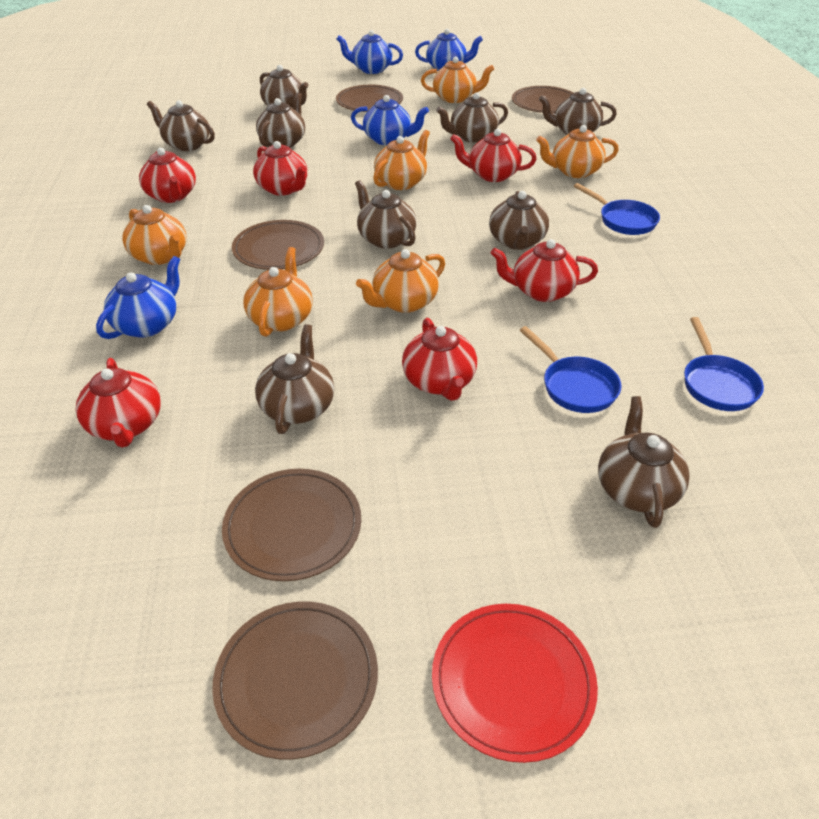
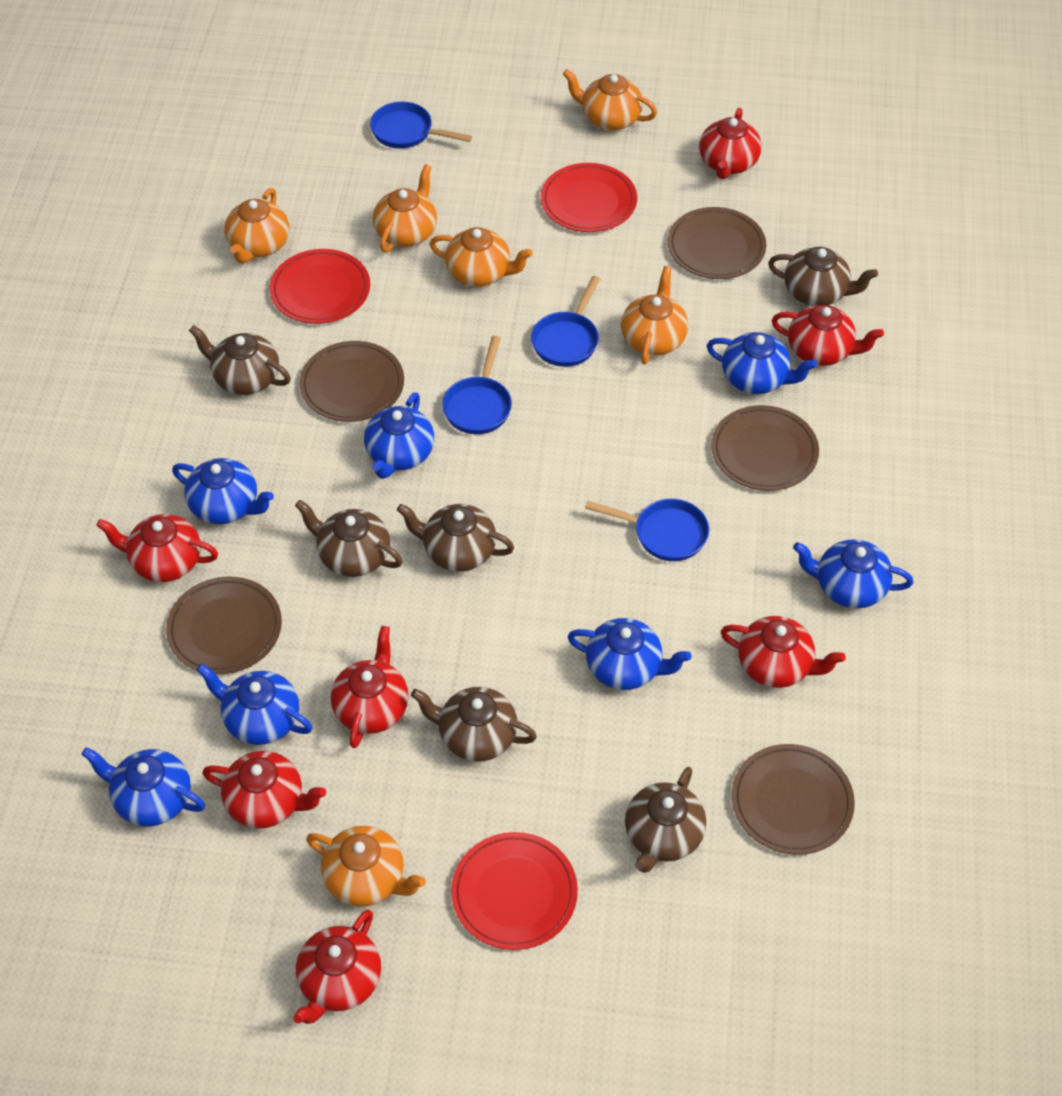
blue pan: [520,326,621,413] [574,183,660,235] [684,317,764,411] = 3 -> [370,102,472,149] [442,336,512,434] [531,276,600,367] [585,499,709,561] = 4
blue teapot: [96,256,180,339] [337,30,403,74] [351,95,429,145] [415,29,483,71] = 4 -> [82,747,205,827] [172,458,274,524] [197,664,312,745] [364,392,434,479] [568,618,692,690] [707,332,817,394] [793,539,913,608] = 7
brown teapot: [147,100,215,151] [255,324,334,434] [256,92,305,148] [260,65,309,108] [355,180,417,249] [436,92,508,143] [489,191,549,250] [539,88,617,135] [598,396,690,528] = 9 -> [189,325,291,395] [295,500,403,577] [397,504,514,572] [411,687,537,762] [625,767,706,873] [768,247,878,306] = 6
red plate: [432,604,598,763] = 1 -> [270,249,370,324] [451,832,578,950] [541,163,637,232] = 3
red teapot: [76,358,161,448] [139,148,196,203] [253,141,308,196] [402,318,477,401] [450,129,536,182] [491,239,598,302] = 6 -> [96,514,218,582] [202,751,326,828] [293,909,381,1024] [331,626,409,748] [699,108,762,179] [720,616,846,688] [772,305,884,366] = 7

